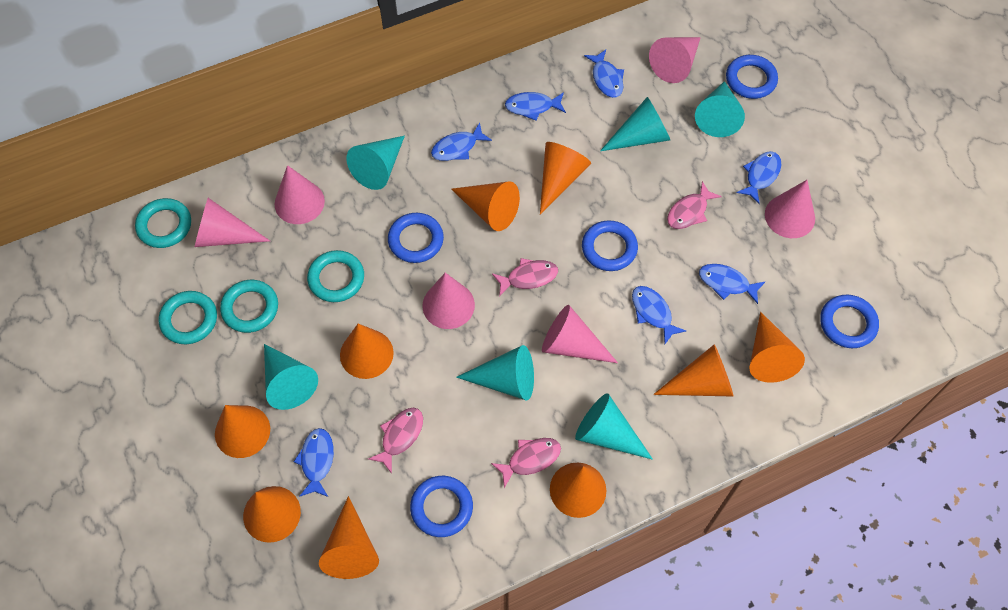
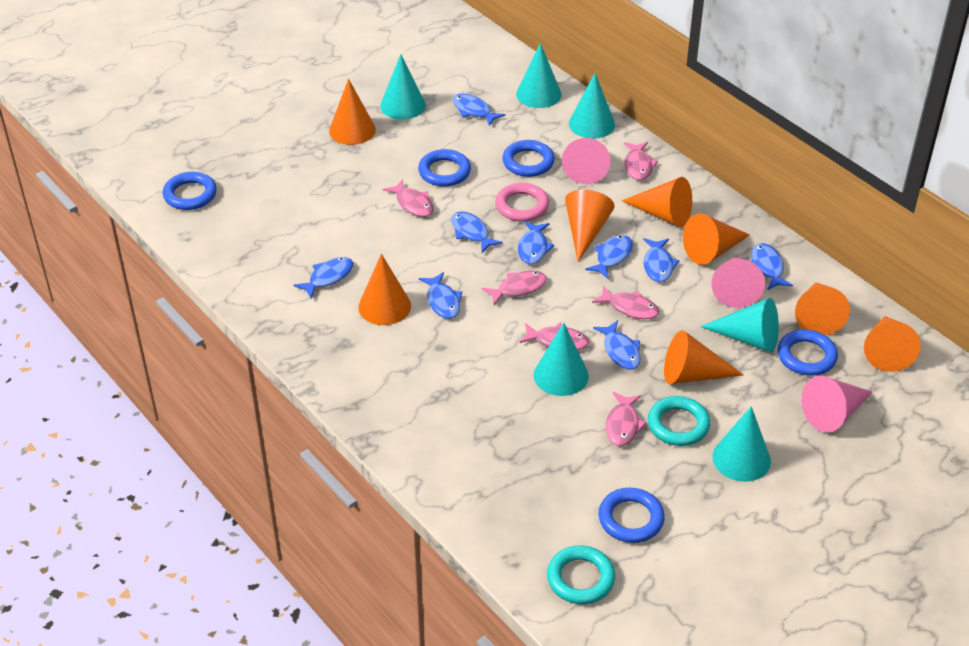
blue fish: [293,428,334,497] [431,122,492,161] [505,92,566,121] [584,50,624,98] [632,286,686,344] [699,264,766,304] [736,151,781,204] = 7 -> [293,257,353,298] [419,272,462,319] [451,211,503,253] [453,94,505,126] [518,221,554,264] [585,235,633,279] [593,320,641,370] [643,238,679,282] [751,243,793,290] = 9
orange cone: [215,405,270,458] [243,486,301,543] [319,496,379,579] [340,324,394,379] [451,181,520,231] [540,142,591,214] [550,463,606,518] [653,344,734,397] [749,312,805,383] = 9 -> [329,79,376,145] [358,254,411,325] [565,190,615,262] [622,177,692,227] [664,330,743,384] [683,213,750,265] [795,282,850,335] [864,316,921,372] = 8
pink cone: [195,198,270,247] [274,165,325,224] [422,273,475,329] [542,305,618,363] [649,37,701,83] [765,180,815,238] = 6 -> [562,138,611,184] [711,257,765,308] [801,376,872,432] = 3
pink fish: [368,408,423,474] [491,438,561,488] [492,258,558,297] [667,181,722,229] = 4 -> [383,179,434,217] [482,271,547,305] [519,323,589,350] [592,285,659,319] [606,392,647,446] [624,142,658,180] = 6
pink ring: none = 0 -> [495,183,549,222] = 1
turquoise ring: [135,198,191,248] [159,291,217,344] [220,280,278,333] [307,250,364,302] = 4 -> [547,545,615,604] [648,396,710,446] = 2

